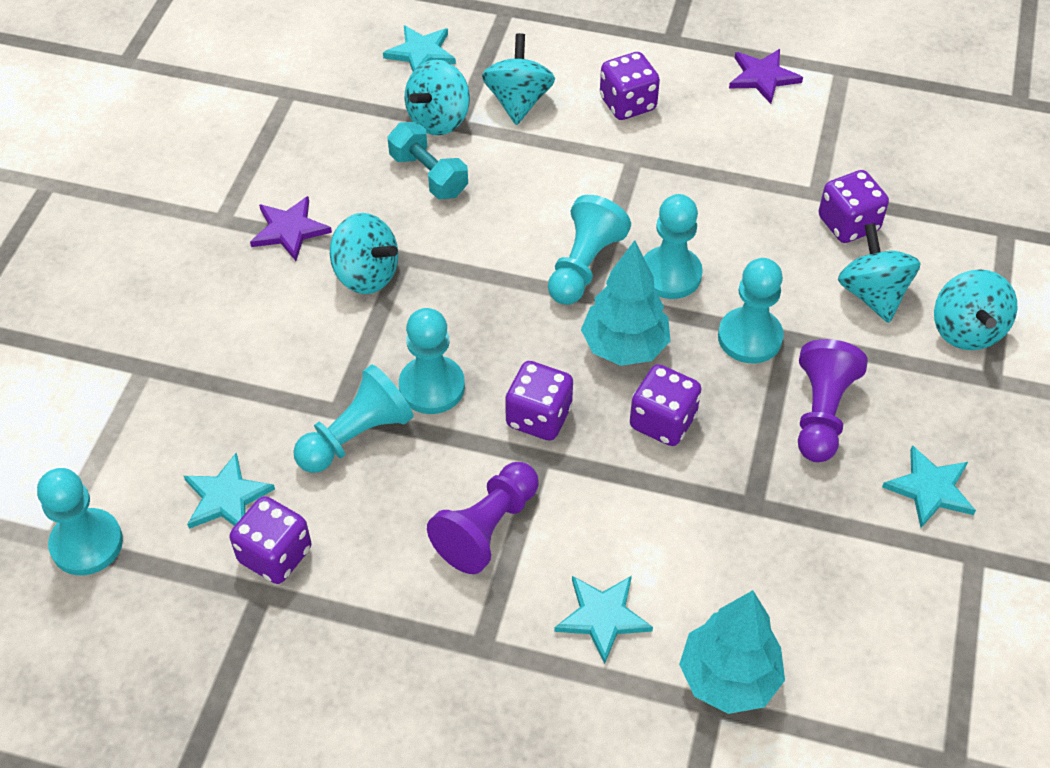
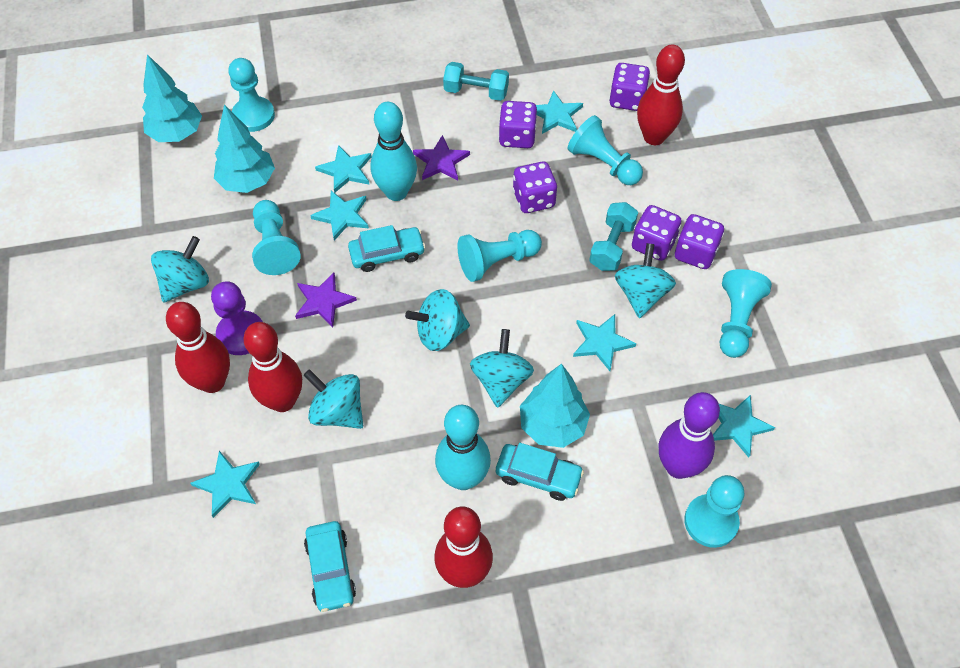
purple bowling pin: none = 0 -> [658,392,720,479] = 1
purple pawn: [427,462,538,574] [798,339,868,462] = 2 -> [211,281,263,355] = 1
red bowling pin: none = 0 -> [166,302,230,393] [243,322,302,412] [435,506,493,588] [637,45,685,145] = 4
turquoise bowling pin: none = 0 -> [371,102,417,201] [435,405,491,490] = 2
turquoise car: none = 0 -> [304,521,356,612] [348,225,426,272] [496,443,584,501] = 3
turquoise dumbbell: [387,122,468,199] = 1 -> [443,62,509,101] [589,202,638,271] = 2
turquoise star: [184,453,275,529] [383,25,456,71] [554,576,653,664] [882,445,976,528] = 4 -> [190,451,260,518] [310,191,369,240] [315,145,372,193] [536,90,583,134] [573,314,637,371] [713,395,775,457] = 6
turquoise tree: [581,240,671,366] [679,590,785,714] = 2 -> [142,54,202,142] [214,105,275,193] [520,364,590,448] = 3

